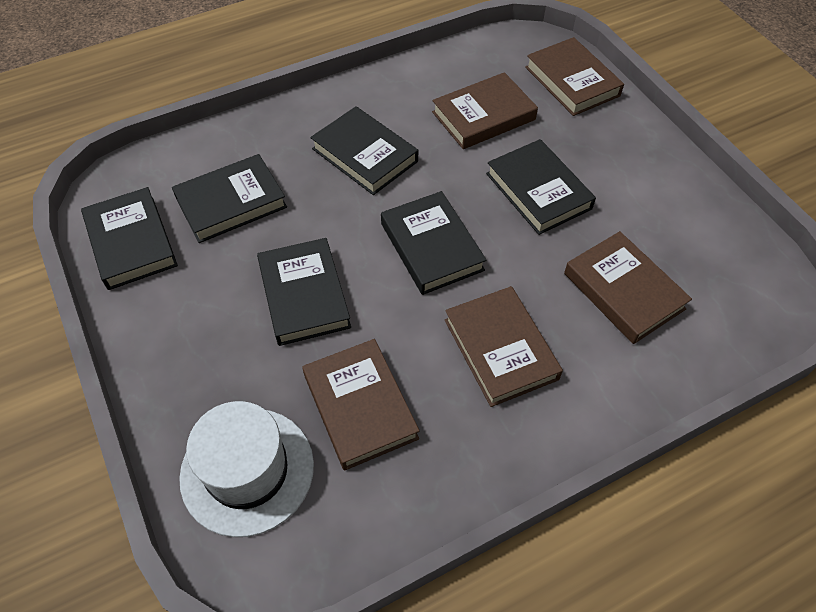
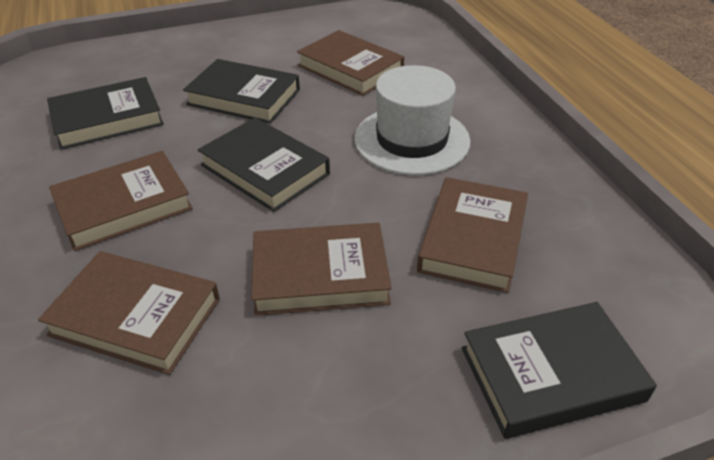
black book: [81,187,178,290] [172,154,287,243] [257,238,351,346] [310,106,418,195] [381,191,487,295] [486,139,596,235] = 6 -> [47,77,164,150] [183,59,300,124] [198,118,330,212] [462,302,657,439] = 4

